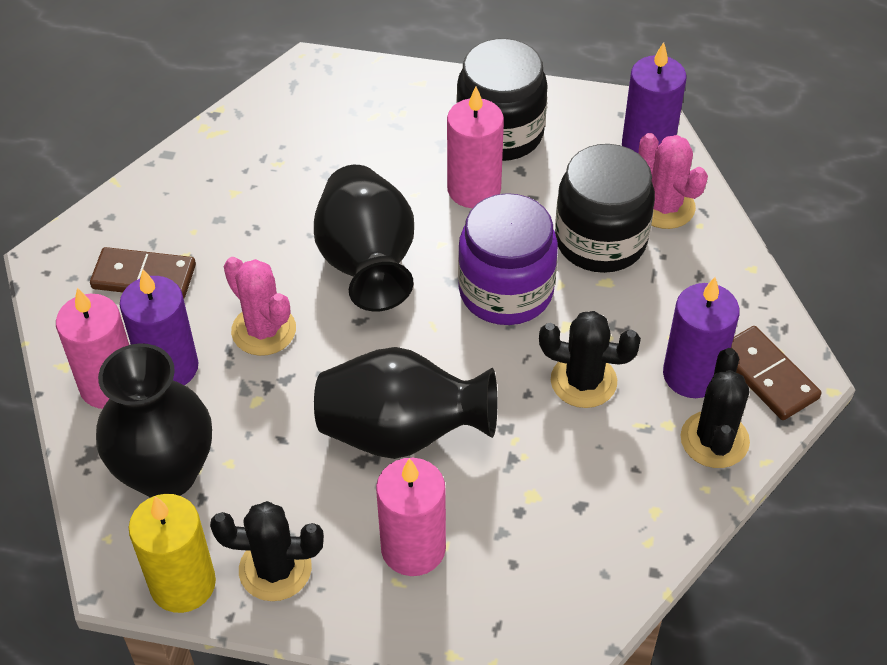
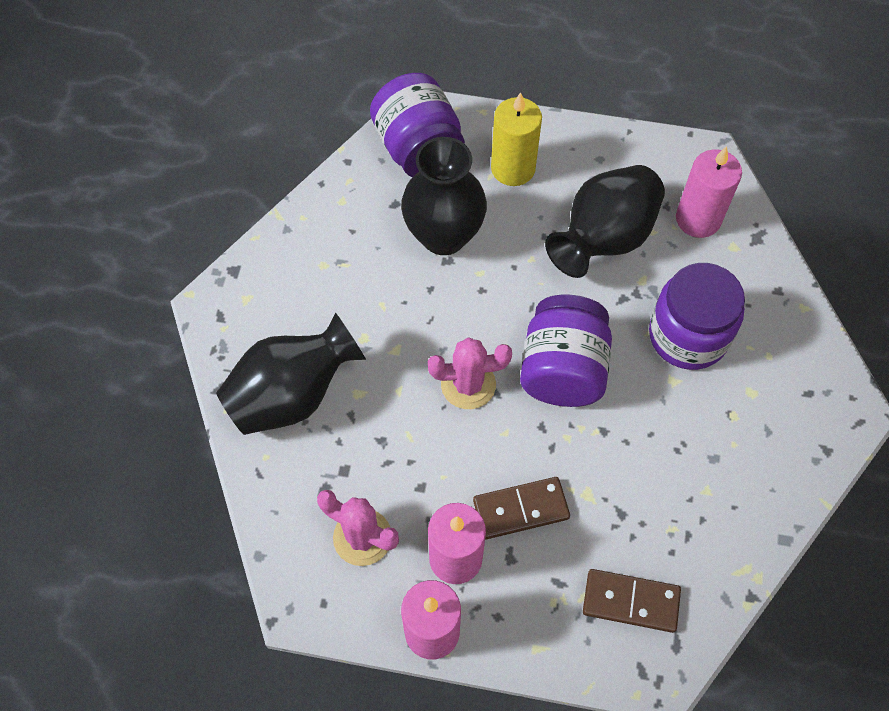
black cactus: [210,501,324,601] [539,311,641,408] [681,348,750,468] = 3 -> none = 0
black jar: [456,38,548,161] [555,144,655,273] = 2 -> none = 0
purple candle: [120,270,199,385] [622,42,686,154] [663,277,740,398] = 3 -> none = 0
purple jar: [458,193,558,325] = 1 -> [370,73,465,177] [520,295,612,407] [649,263,745,370] = 3

